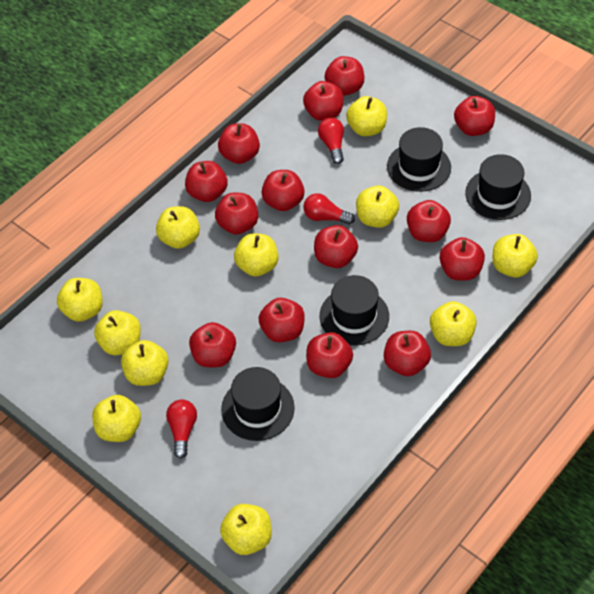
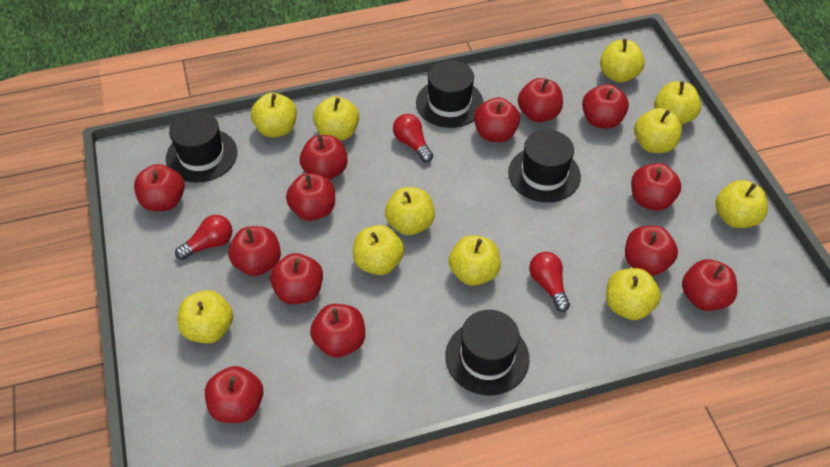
red apple: [185,161,228,202] [189,322,236,367] [215,193,258,235] [218,123,260,164] [259,298,305,342] [261,170,305,211] [303,81,344,121] [306,332,353,378] [314,225,358,268] [325,56,364,96] [384,331,431,376] [407,200,451,242] [439,237,485,281] [454,96,495,136] = 14 -> [134,164,185,211] [205,366,263,423] [228,226,281,276] [270,253,323,304] [286,173,335,221] [300,135,348,180] [310,304,365,358] [474,97,520,142] [518,78,563,122] [582,84,629,129] [625,226,678,276] [631,163,681,211] [682,259,737,311] = 13

